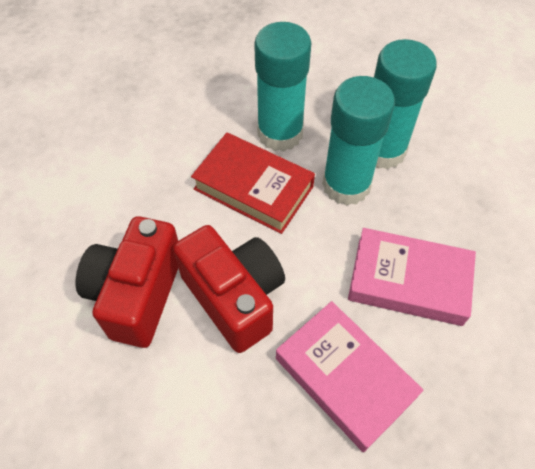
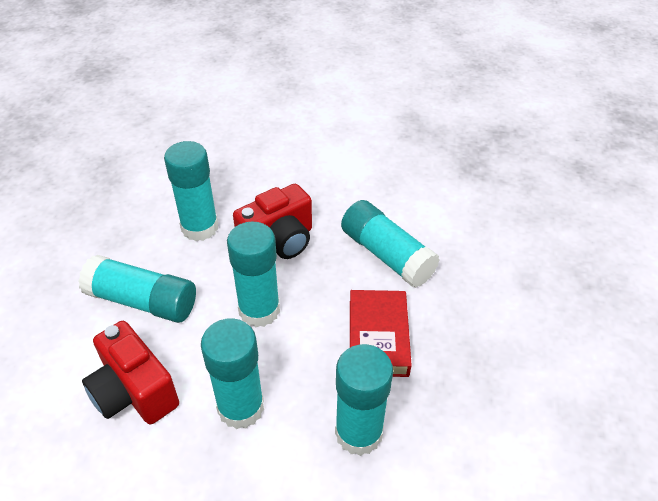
pink book: [276,301,424,452] [348,228,476,326] = 2 -> none = 0
turquoise glue stick: [254,22,311,152] [322,76,395,205] [374,39,437,169] = 3 -> [78,255,196,323] [164,141,218,241] [201,318,264,429] [227,222,280,327] [335,344,393,456] [341,200,440,288] = 6

